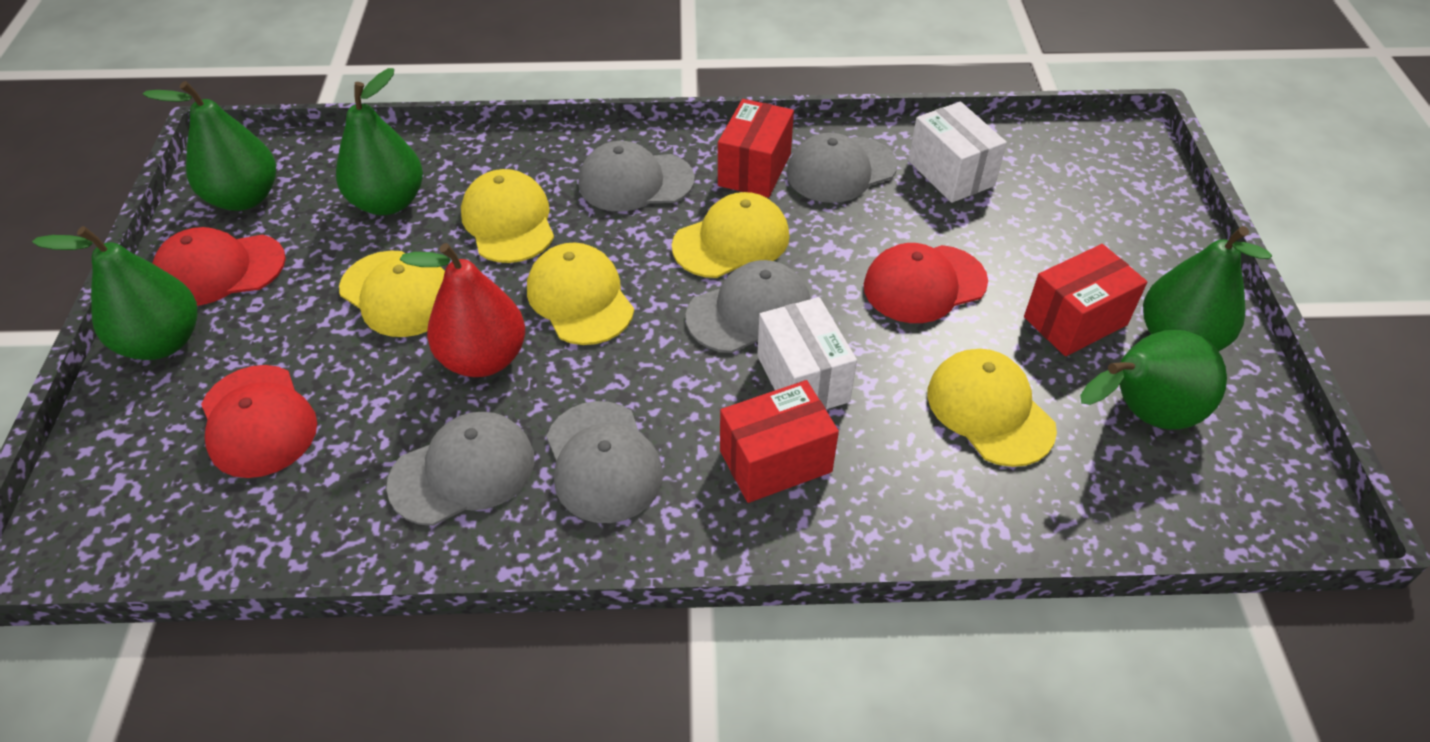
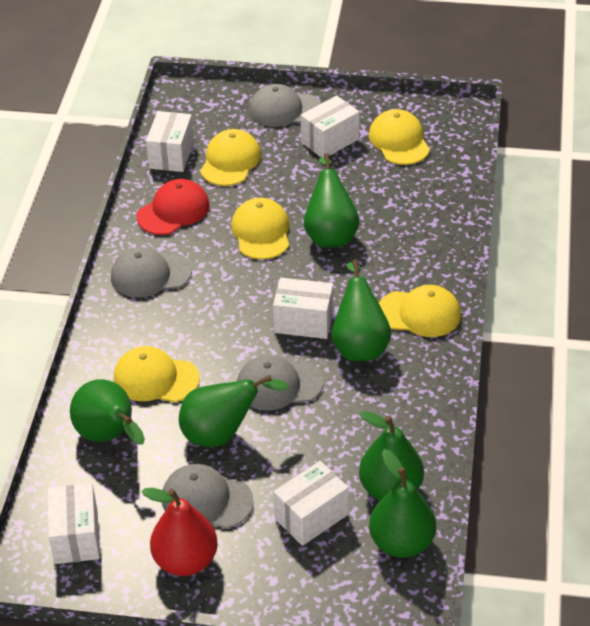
green pear: [32,226,198,360] [143,81,276,211] [336,68,423,215] [1080,330,1227,430] [1143,226,1272,352] = 5 -> [70,379,145,445] [179,375,289,447] [304,153,359,248] [331,259,391,361] [359,411,424,500] [369,449,436,558] = 6
grey cap: [386,411,534,526] [546,401,663,523] [579,141,695,212] [686,260,810,353] [787,133,897,203] = 5 -> [111,247,192,298] [162,464,254,529] [237,355,323,410] [249,84,321,127] = 4
red box: [718,99,794,198] [720,380,839,503] [1024,244,1147,356] = 3 -> none = 0
red cap: [152,227,286,306] [201,365,317,478] [864,243,988,323] = 3 -> [137,179,210,235] = 1
white box: [757,297,857,409] [909,102,1007,203] = 2 -> [48,483,100,564] [146,111,194,172] [273,278,333,339] [273,461,349,546] [301,95,360,158] = 5

